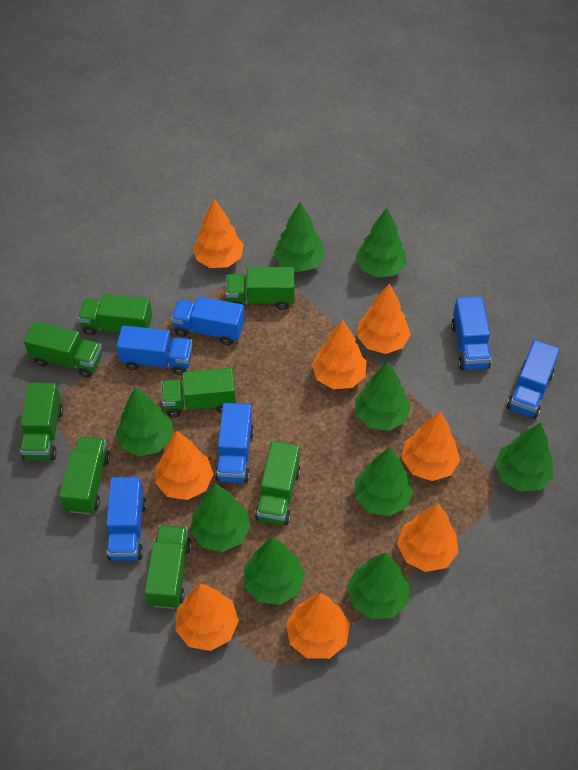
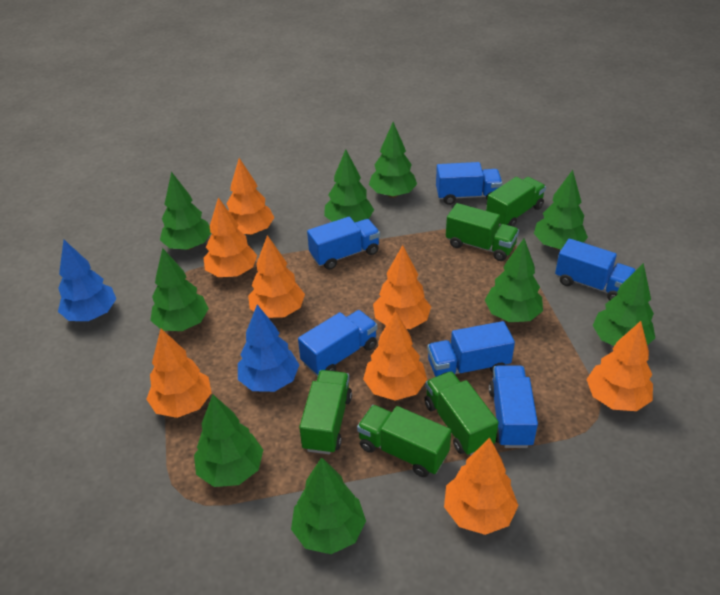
blue tree: none = 0 -> [58,240,116,321] [238,304,299,392] = 2
green truck: [20,382,63,460] [24,321,102,378] [60,437,110,514] [78,294,152,336] [145,525,192,609] [161,368,236,418] [226,267,294,310] [255,441,301,525] = 8 -> [299,370,352,454] [357,405,451,477] [424,371,499,456] [446,203,519,261] [486,177,546,227] = 5

